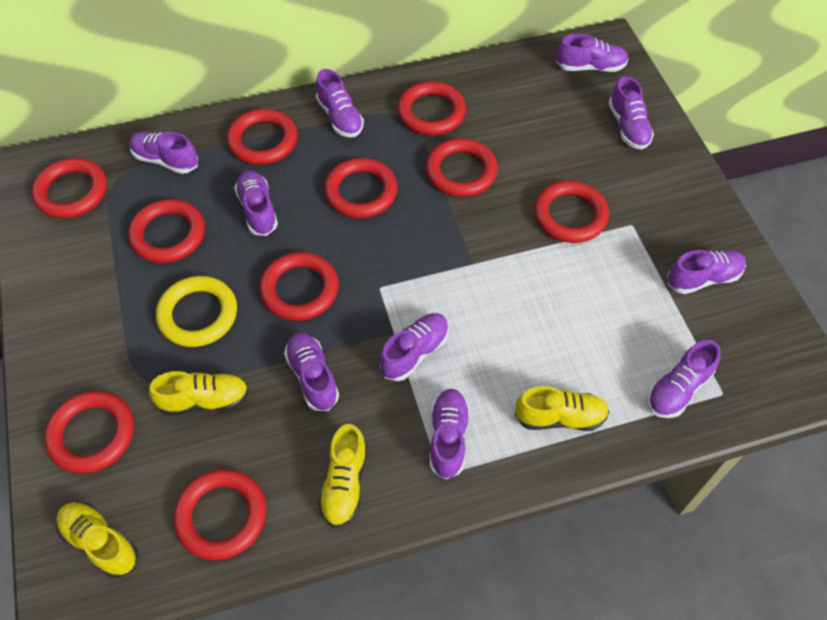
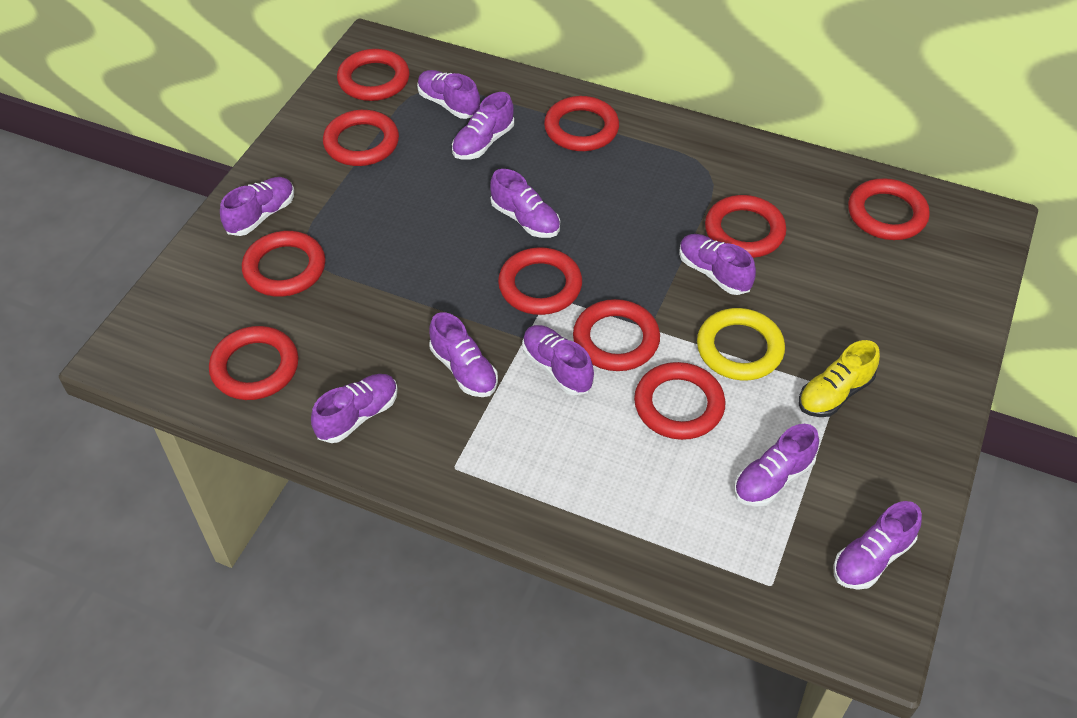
yellow shoe: [56,502,138,578] [149,371,249,416] [318,424,367,528] [515,386,609,431] = 4 -> [799,340,880,417] = 1

